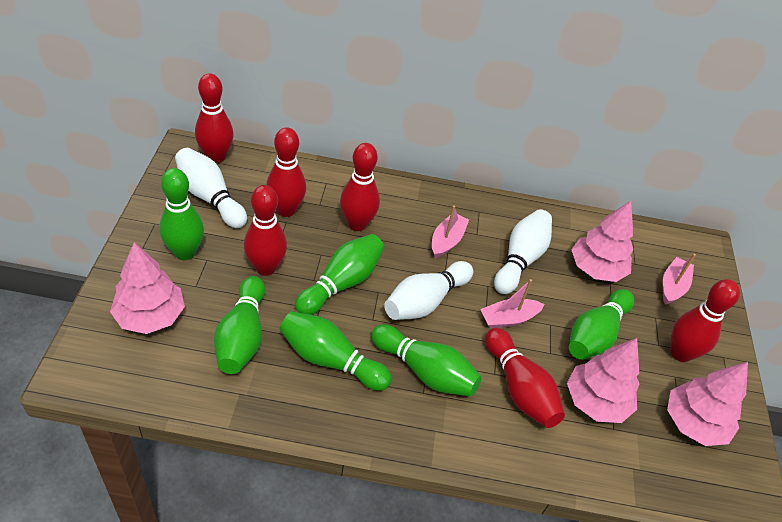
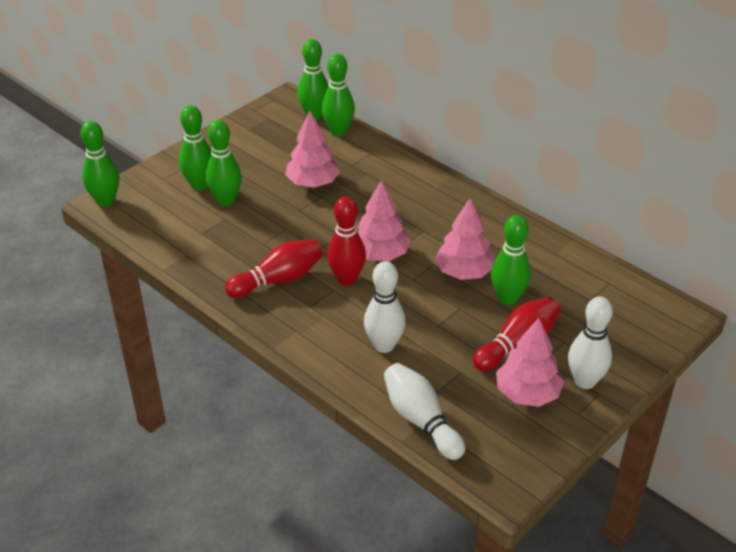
pink boat: [432,205,469,258] [480,279,545,328] [663,254,696,305] = 3 -> none = 0
red bowling pin: [195,73,234,163] [244,185,287,276] [266,127,306,217] [340,143,380,231] [485,328,565,428] [671,279,740,362] = 6 -> [225,239,323,298] [327,196,366,286] [473,297,561,371] = 3

